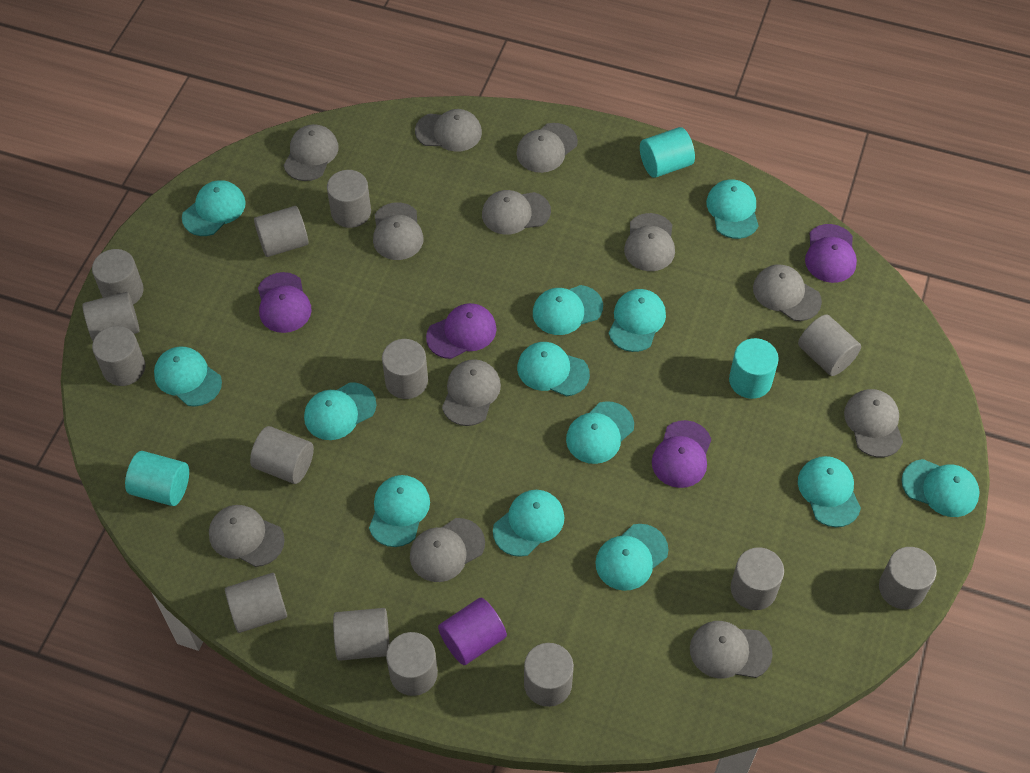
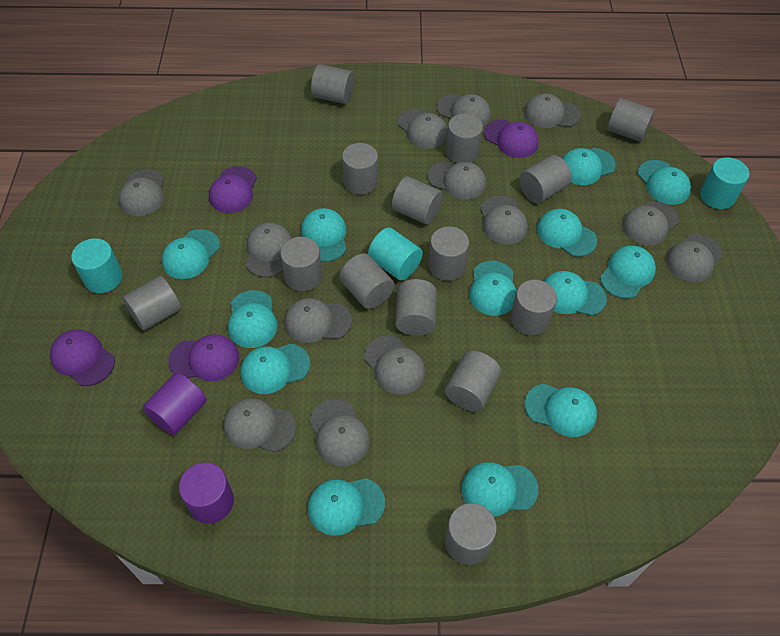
grey cap: [209,505,285,567] [284,124,339,181] [373,202,424,260] [410,518,485,582] [415,109,482,152] [442,359,501,426] [482,190,551,235] [516,123,578,173] [624,213,675,271] [690,621,773,678] [753,265,822,321] [844,389,903,458] = 12 -> [119,169,164,216] [224,398,296,452] [246,223,292,277] [284,298,352,343] [310,399,370,466] [364,336,425,395] [398,109,448,149] [428,161,486,199] [437,94,491,126] [480,196,528,245] [524,93,581,128] [622,201,679,245] [666,234,723,283] = 13
purple cylinder: [438,598,507,665] = 1 -> [143,373,207,435] [179,462,234,523] = 2

